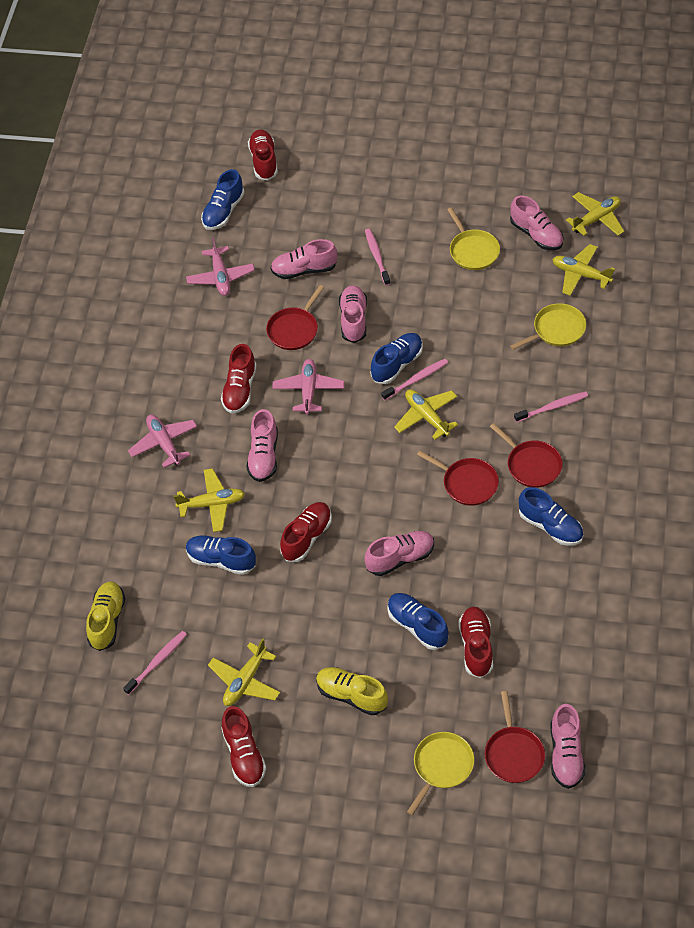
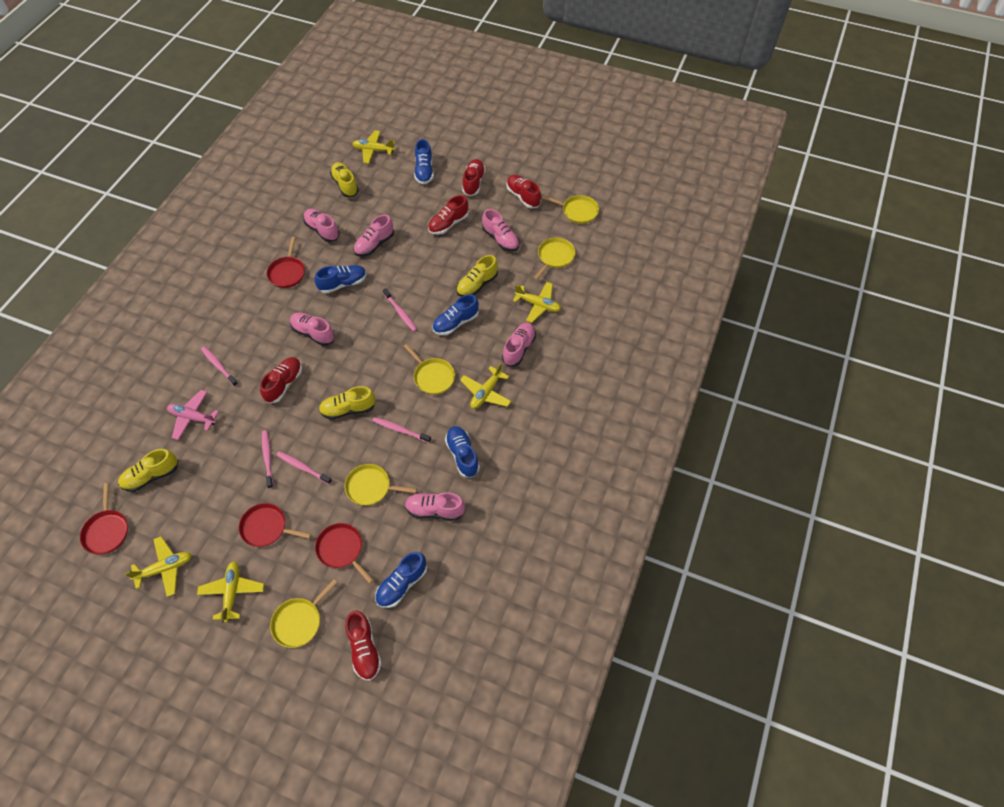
pink plane: [128,415,197,468] [186,237,255,296] [272,359,344,415] = 3 -> [167,390,219,440] = 1
pink toothbrush: [123,631,187,695] [365,229,390,286] [381,359,448,400] [514,391,588,422] = 4 -> [201,346,238,387] [262,430,273,489] [276,451,332,484] [372,417,431,443] [383,288,417,331] = 5
yellow pan: [407,732,474,815] [447,207,500,270] [510,303,586,350] = 3 -> [270,579,337,648] [345,464,417,505] [404,344,455,394] [534,238,575,280] [542,195,599,224] = 5
yellow shoe: [86,581,126,651] [316,667,388,716] = 2 -> [118,449,178,492] [319,386,376,420] [330,162,359,197] [456,255,498,297] = 4

